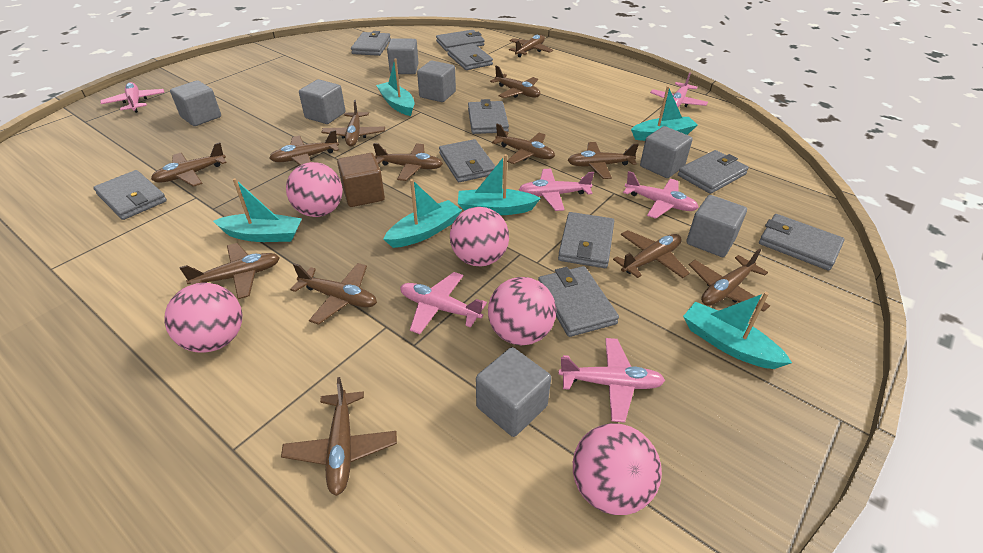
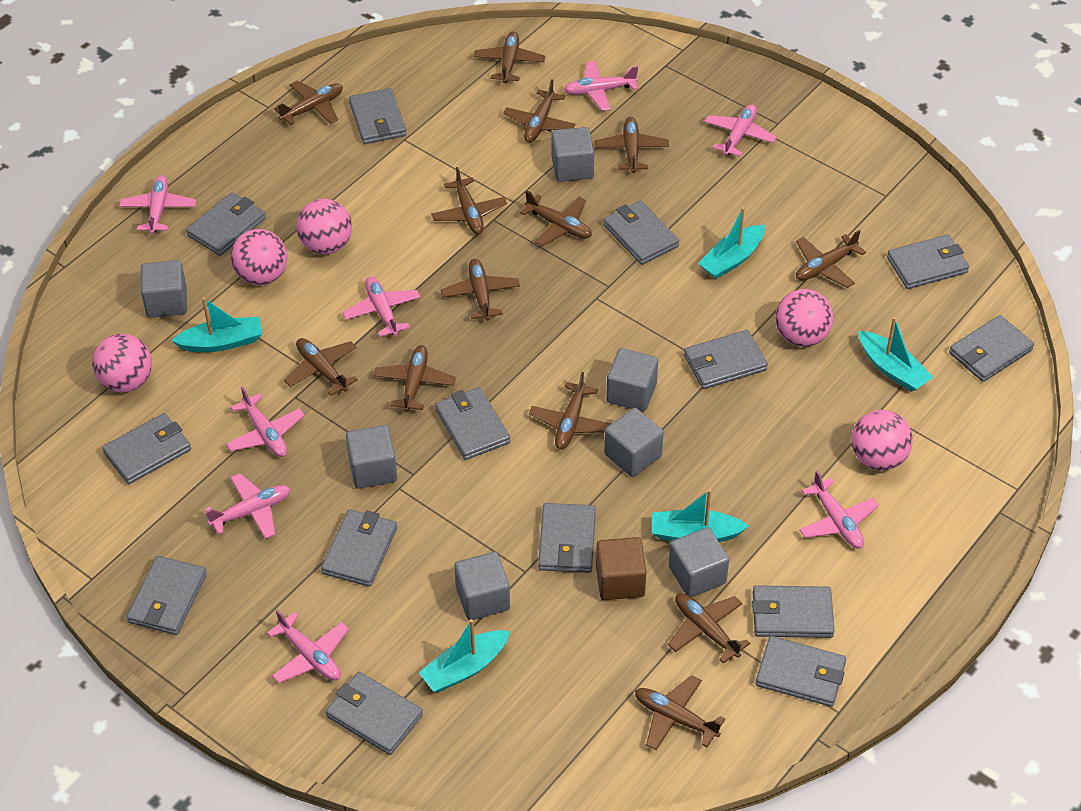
grey wallet: [93,170,167,220] [351,31,391,56] [436,30,485,52] [439,139,496,182] [447,43,493,70] [468,99,509,134] [538,266,619,337] [558,212,614,268] [678,150,749,194] [759,214,845,271] = 10 -> [102,413,191,484] [127,556,207,635] [186,192,266,256] [321,509,397,587] [326,672,423,755] [349,88,406,144] [435,387,510,460] [538,503,596,573] [603,201,679,265] [684,330,768,389] [752,585,834,638] [756,636,846,707] [887,234,969,289] [949,315,1034,382] = 14
pink plane: [100,82,164,113] [400,272,487,334] [519,169,594,211] [559,338,665,423] [623,171,699,219] [650,73,708,107] = 6 -> [119,175,196,234] [205,473,291,539] [226,386,305,457] [267,609,349,683] [342,276,421,337] [564,61,638,111] [704,104,777,157] [799,471,879,548] = 8
turquoise boat: [213,178,302,242] [376,58,415,116] [383,179,462,248] [458,154,541,215] [631,86,698,141] [683,292,792,369] = 6 -> [171,297,262,352] [419,619,510,692] [652,489,749,542] [698,207,765,279] [858,317,933,392] = 5

